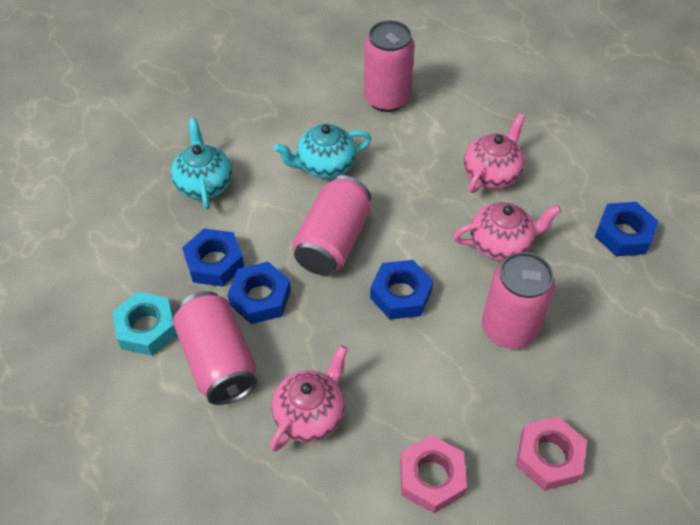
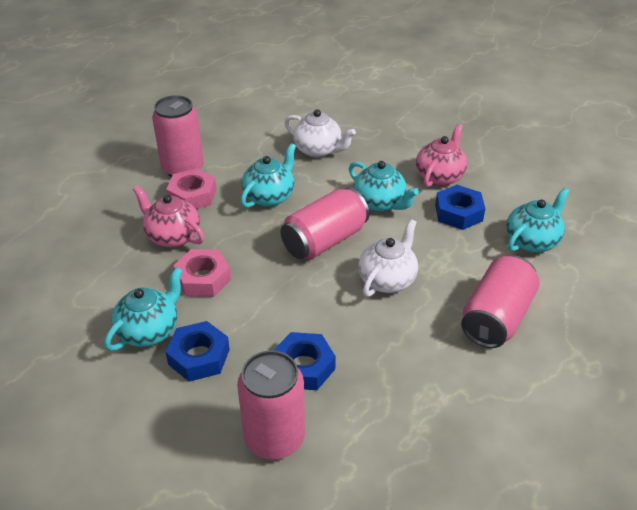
blue nut: [182,228,244,287] [227,262,291,324] [370,260,433,319] [595,202,658,257] = 4 -> [165,321,230,382] [273,332,336,390] [435,185,485,230] = 3
pink teapot: [270,345,348,451] [454,202,561,261] [464,113,525,193] = 3 -> [133,185,205,248] [416,124,467,187] = 2
turquoise nut: [112,292,177,356] = 1 -> none = 0
turquoise teapot: [171,118,232,210] [274,124,371,179] = 2 -> [104,267,183,351] [241,143,296,208] [349,161,419,212] [506,188,570,253] = 4
white teapot: none = 0 -> [284,109,356,158] [358,219,418,297] = 2

